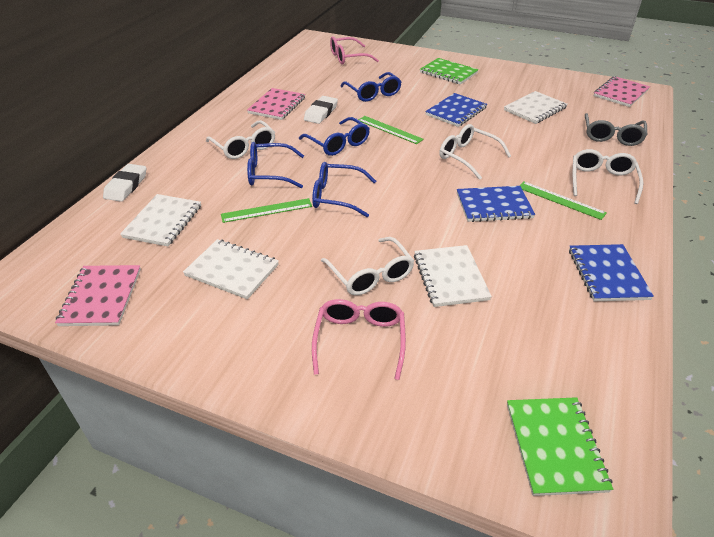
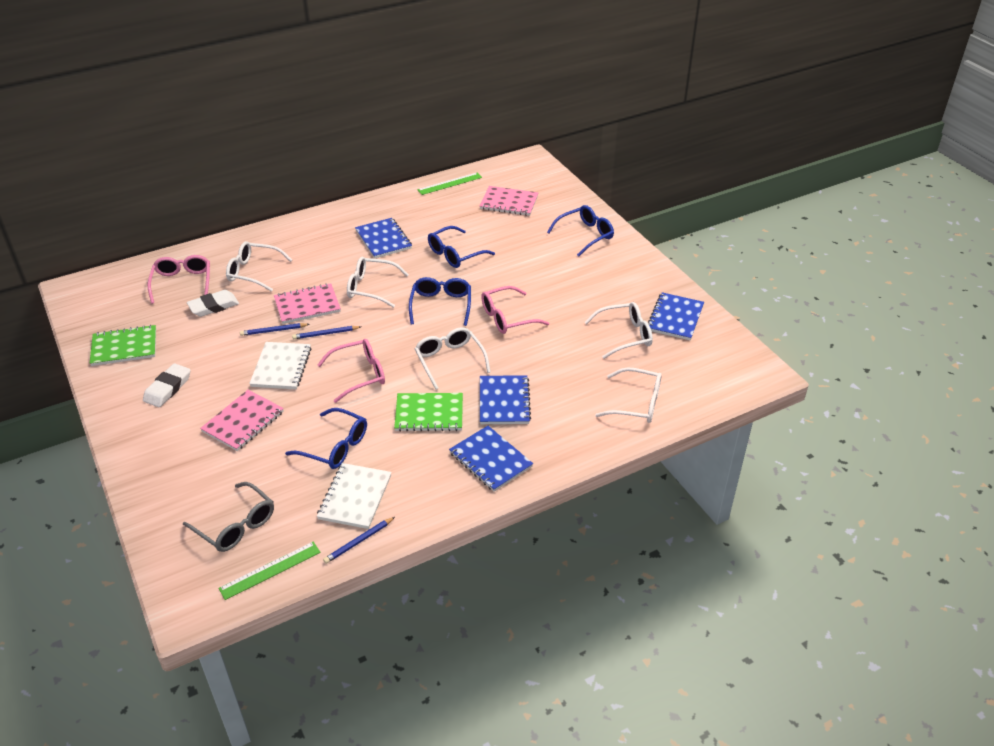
blue notebook: [425,93,487,127] [457,186,535,222] [569,244,654,301] = 3 -> [355,218,412,259] [449,426,533,492] [480,375,531,424] [648,292,704,340] = 4
blue pencil: none = 0 -> [240,323,310,336] [292,326,361,339] [323,517,395,564] = 3
green ruler: [221,198,312,223] [358,116,424,144] [520,182,607,220] = 3 -> [218,541,321,600] [417,173,482,195] = 2
pink glasses: [312,299,406,380] [330,36,379,64] = 2 -> [148,255,210,304] [317,339,385,403] [481,286,549,334] = 3
white glasses: [206,120,275,159] [321,237,414,295] [439,124,511,180] [573,149,643,204] = 4 -> [226,241,292,292] [347,257,409,308] [415,327,491,389] [585,302,653,359] [595,367,662,423] = 5
white notebook: [120,194,201,246] [183,239,279,299] [414,245,492,307] [504,91,568,124] = 4 -> [249,342,311,389] [317,463,392,529] = 2

